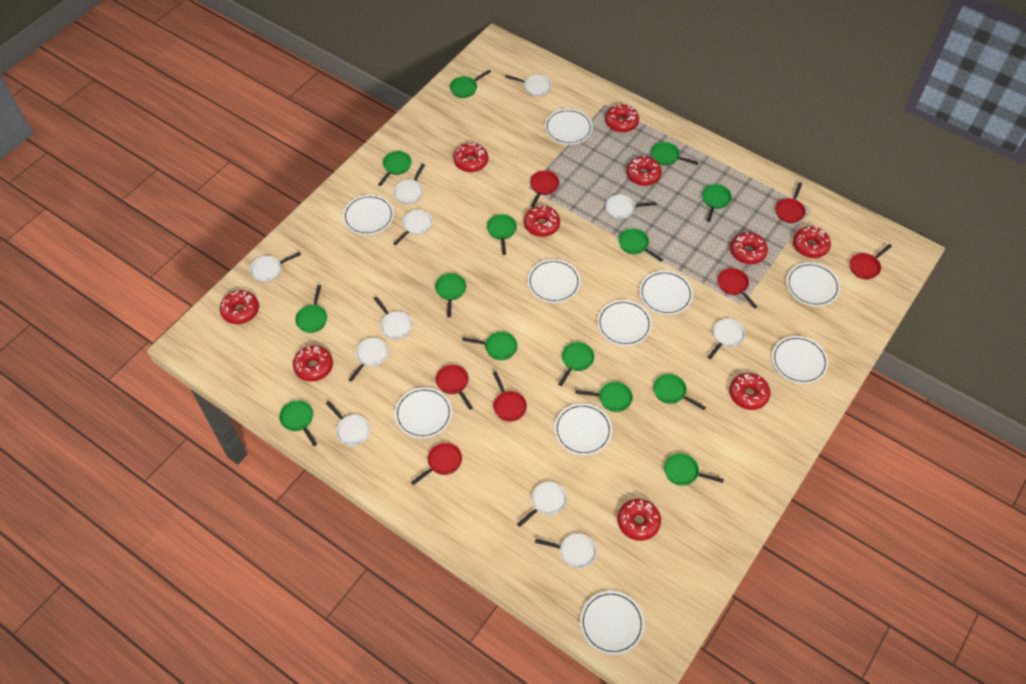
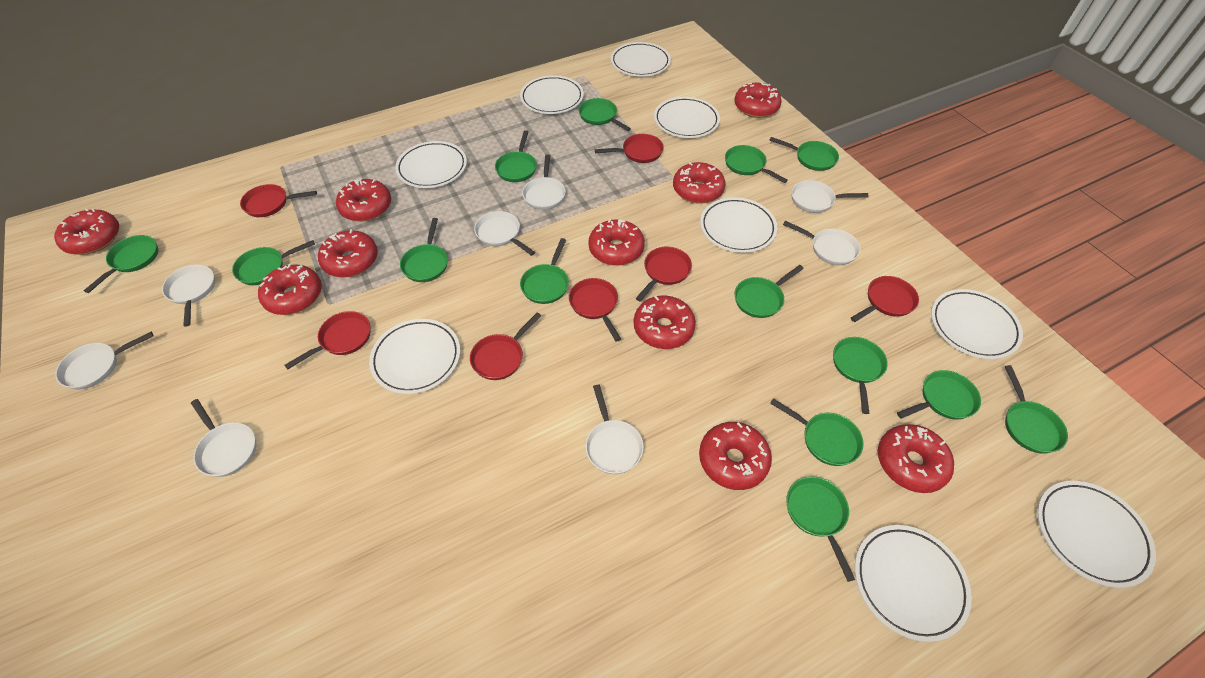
white pan: [250,252,301,282] [326,401,370,446] [349,338,388,382] [374,297,413,339] [393,210,433,245] [394,164,425,204] [506,75,552,96] [517,482,567,527] [535,534,597,569] [606,195,657,219] [708,319,746,359] = 11 -> [55,332,154,389] [162,264,215,327] [191,399,256,477] [474,211,535,256] [522,154,566,210] [585,385,644,474] [783,221,860,265] [791,180,869,213] = 8
white plate: [343,195,394,235] [395,387,452,438] [528,259,581,303] [545,109,593,145] [554,403,612,455] [580,591,644,655] [597,300,652,346] [639,271,693,315] [772,336,828,384] [786,262,840,306] = 10 -> [369,319,460,394] [395,141,467,188] [520,75,584,114] [611,42,671,76] [654,97,720,138] [700,197,778,253] [855,525,972,642] [931,289,1023,359] [1037,481,1156,588] = 9

